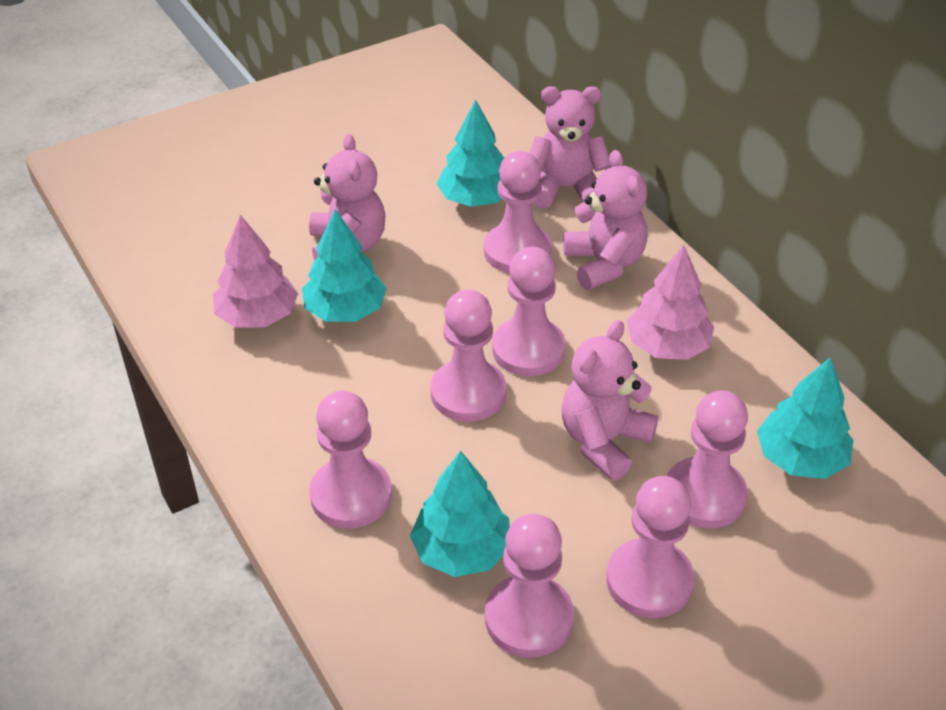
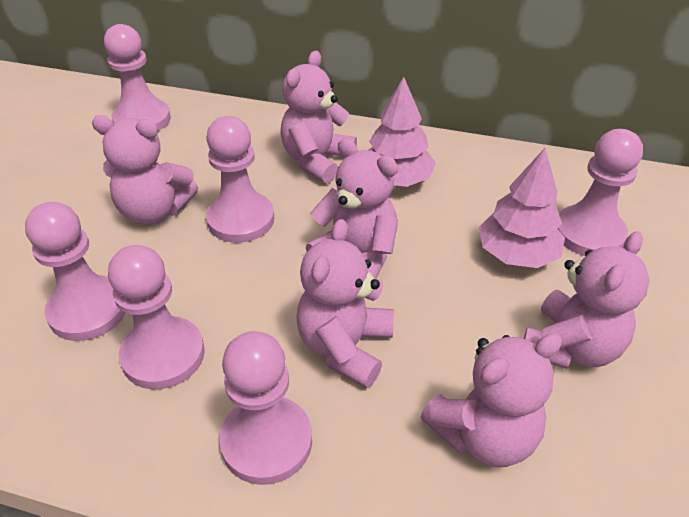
pink pawn: [309,391,392,529] [431,289,506,422] [484,151,552,273] [485,514,574,658] [492,247,566,376] [606,476,695,618] [667,390,748,529] = 7 -> [25,202,126,341] [104,24,171,131] [108,245,205,389] [206,116,274,243] [219,331,312,485] [557,129,643,256] = 6
pink teddy bear: [309,134,385,260] [530,86,611,208] [561,320,658,481] [563,150,647,290] = 4 -> [92,115,198,225] [280,51,357,184] [296,219,394,388] [306,138,398,278] [421,333,562,467] [524,231,650,369] = 6
turquoise tree: [302,209,387,322] [410,451,510,577] [436,100,504,207] [757,357,853,479] = 4 -> none = 0

